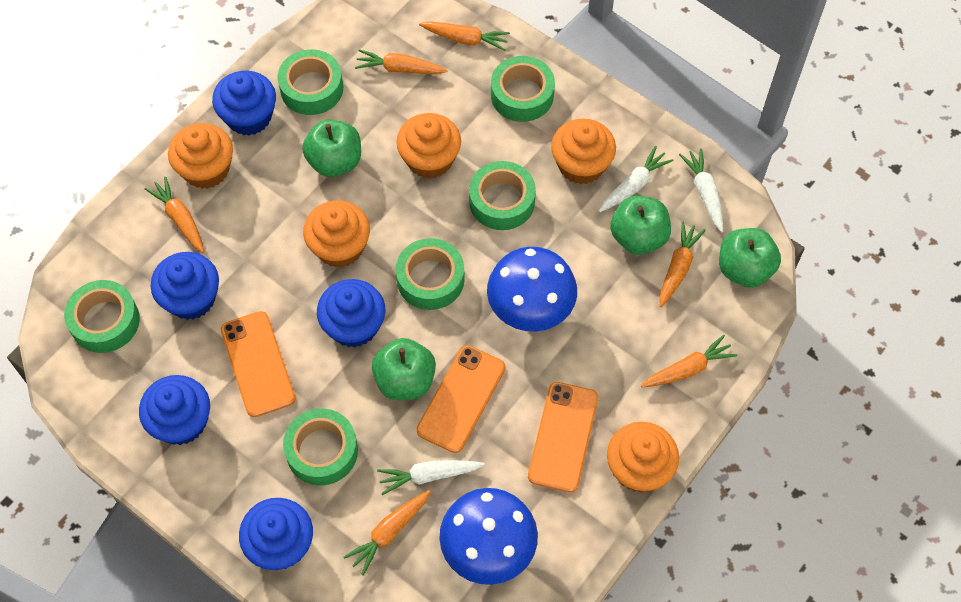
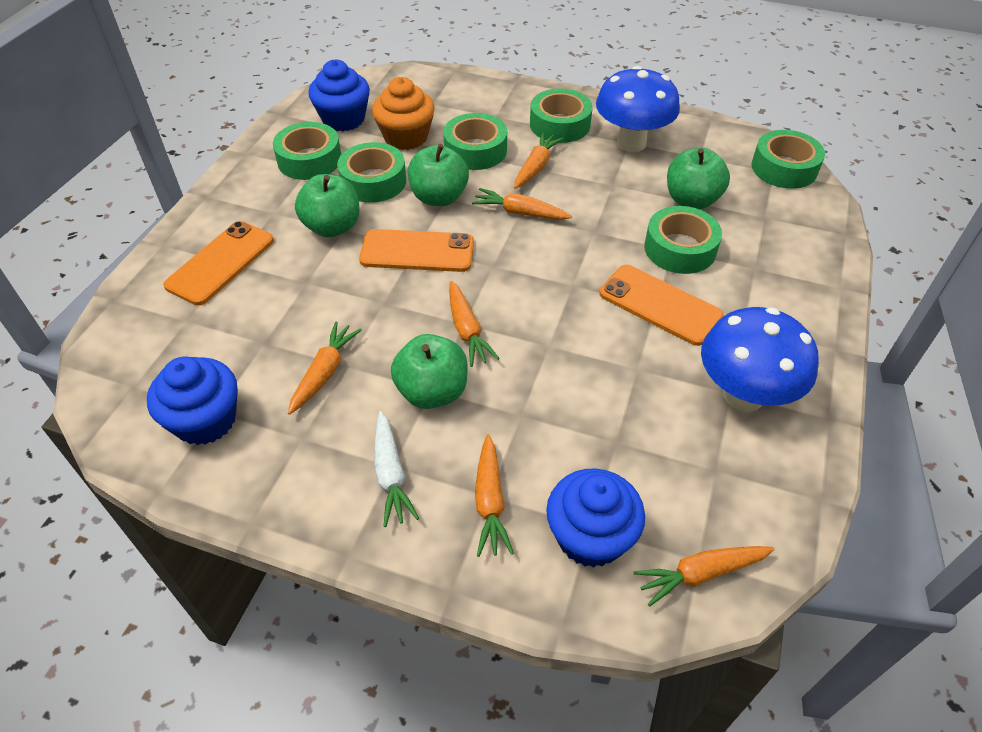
blue cupcake: [139,375,210,445] [151,252,219,320] [212,71,276,136] [239,498,313,570] [317,279,385,348] = 5 -> [147,356,238,445] [308,60,370,131] [546,468,645,568] = 3
orange cupcake: [168,123,233,189] [303,201,370,268] [396,113,461,179] [551,118,616,184] [607,422,679,493] = 5 -> [372,77,435,150] = 1
white carrot: [377,460,485,495] [599,146,673,212] [679,148,723,232] = 3 -> [374,411,419,527] = 1

